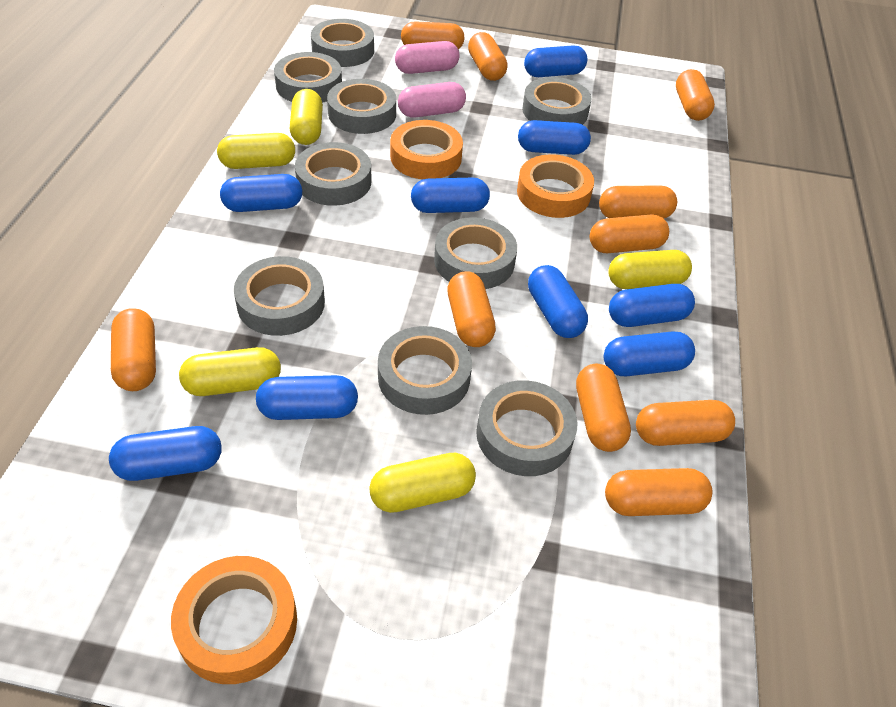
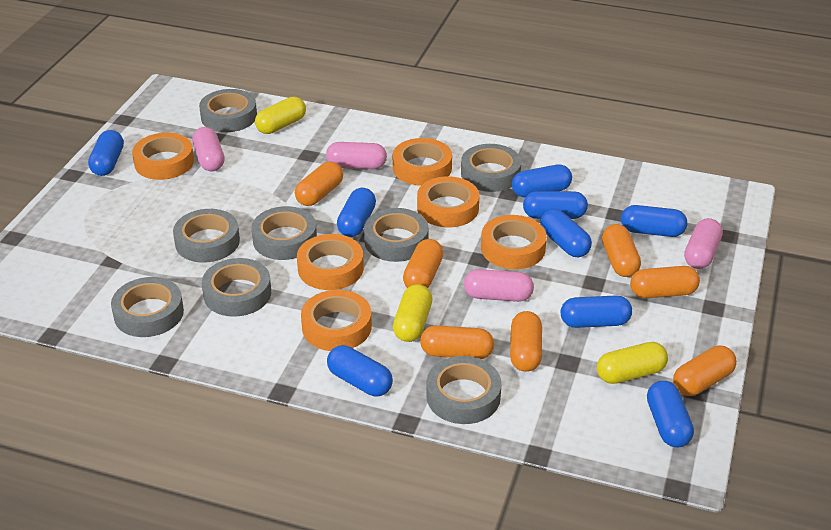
grey tape: [234,256,325,336] [274,52,342,103] [295,142,372,206] [311,19,374,67] [327,79,396,134] [378,326,472,415] [434,217,517,289] [476,380,578,476] [522,77,591,125] = 9 -> [111,277,184,337] [173,209,240,263] [199,89,257,132] [202,258,271,317] [251,206,317,260] [364,208,428,262] [426,356,502,424] [461,144,521,192] = 8
orange capsule: [111,308,156,391] [401,21,465,50] [447,271,496,347] [468,32,508,81] [576,363,631,452] [590,214,669,253] [599,185,677,218] [605,468,712,516] [636,400,735,446] [676,69,715,121] = 10 -> [295,161,343,206] [403,239,443,288] [420,325,494,359] [510,311,542,372] [602,224,641,277] [630,266,700,298] [673,346,737,396] = 7
orange tape: [171,556,297,684] [390,120,463,179] [517,154,594,218] = 3 -> [132,133,194,180] [297,234,364,290] [301,290,372,351] [393,138,452,186] [417,176,479,227] [481,215,547,269] = 6
pink capsule: [395,41,460,74] [398,82,466,118] = 2 -> [192,127,225,171] [326,142,387,169] [464,269,534,302] [684,218,723,269] = 4
yellow capsule: [179,347,281,396] [217,133,295,169] [290,89,323,145] [369,453,476,513] [608,250,692,289] = 5 -> [255,97,306,134] [393,284,432,342] [597,342,668,384] = 3

